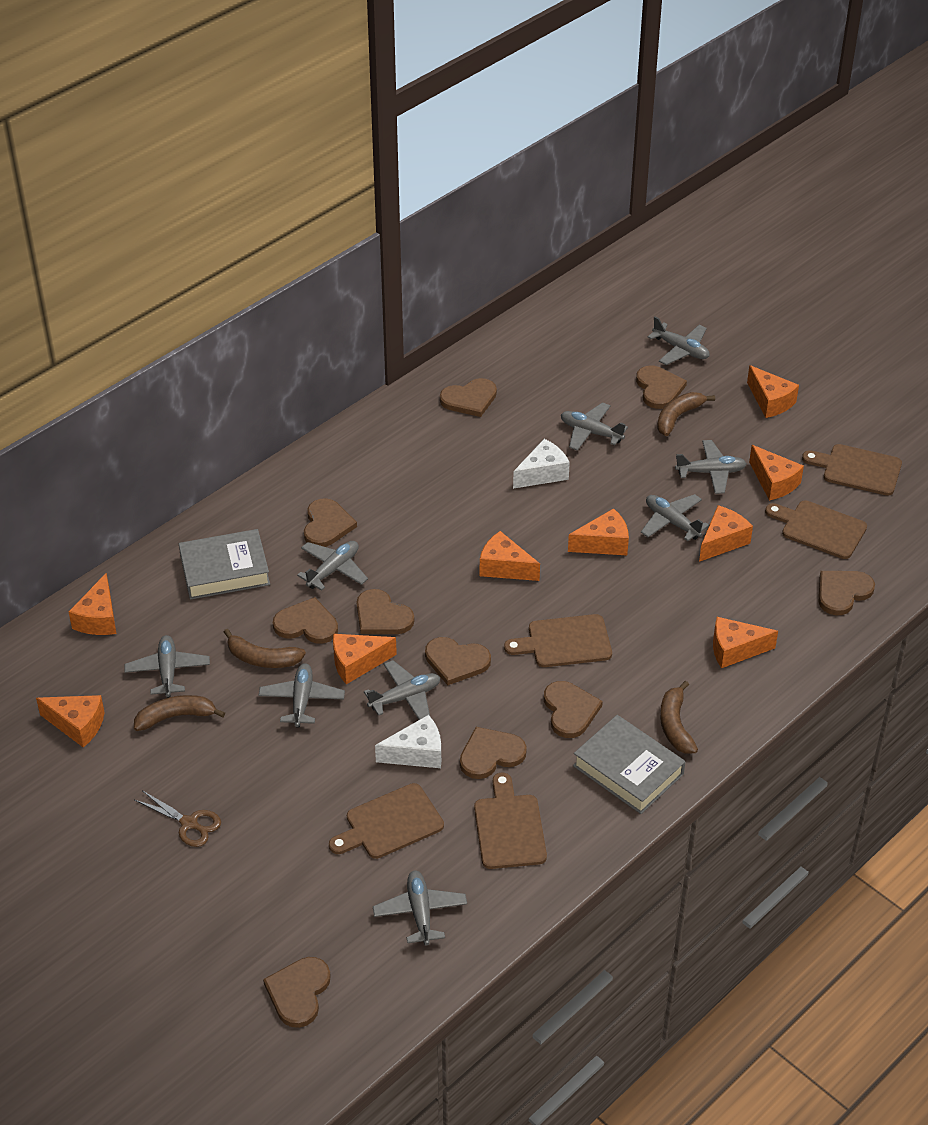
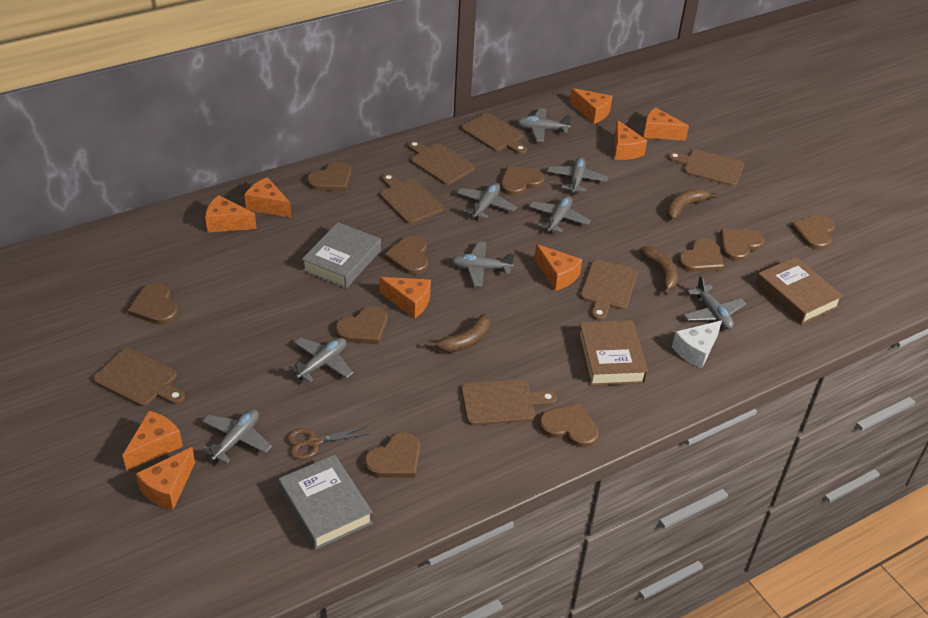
brown banana: [134,695,225,731] [224,629,306,668] [657,392,715,436] [660,681,698,754] = 4 -> [427,314,490,353] [639,246,678,295] [666,189,717,220] = 3
brown book: none = 0 -> [578,320,648,386] [755,257,843,325] = 2
brown cutting board: [329,783,444,859] [474,773,547,869] [504,614,612,667] [765,500,867,559] [802,444,902,496] = 5 -> [93,348,185,407] [380,173,444,224] [408,141,475,185] [461,113,527,154] [461,379,557,426] [580,260,638,321] [668,149,744,186] = 7
grey plane: [125,635,210,698] [258,663,345,728] [297,541,368,591] [364,660,440,720] [373,870,467,945] [561,402,628,451] [641,494,709,541] [647,317,709,365] [675,440,747,494] = 9 -> [201,409,272,464] [289,338,353,382] [451,241,515,287] [457,183,517,220] [517,108,572,142] [529,196,591,234] [547,157,608,195] [684,275,746,329] = 8
white cheese: [375,715,441,768] [513,439,570,489] = 2 -> [672,320,722,369] = 1

